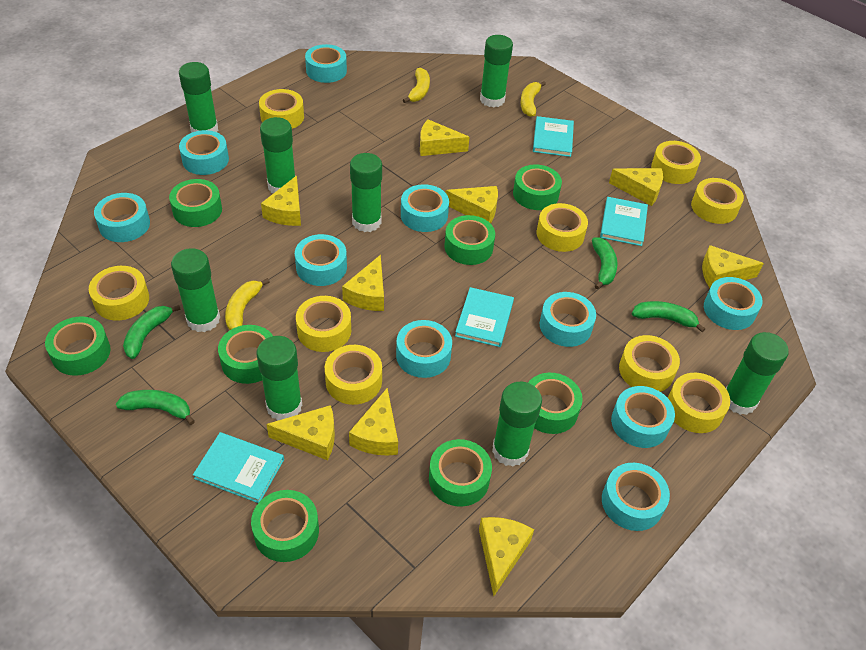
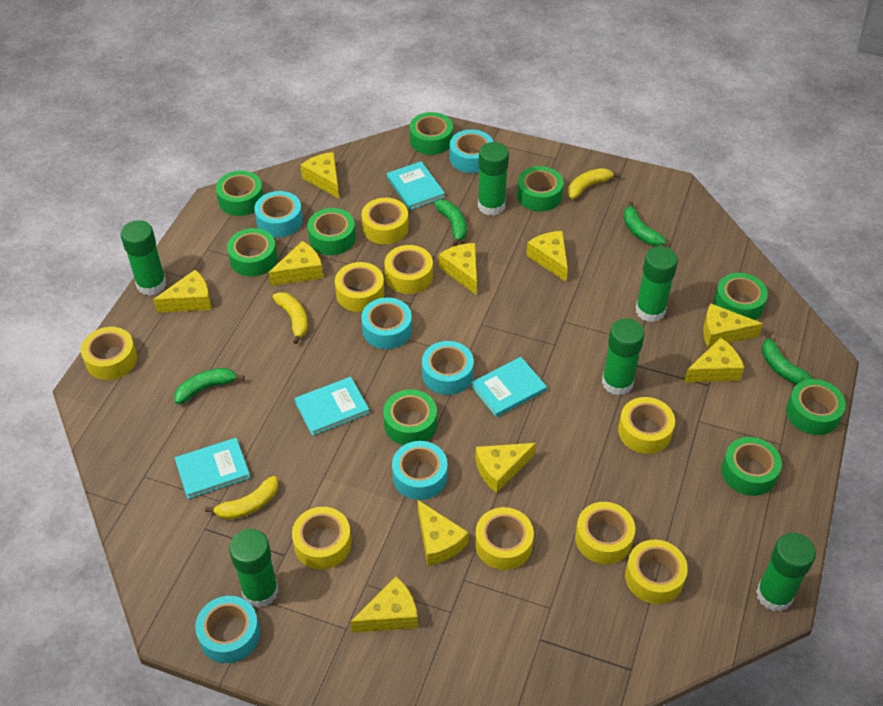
green glue stick: [171,248,220,332] [179,62,218,133] [257,336,302,420] [260,117,295,193] [350,153,382,232] [480,35,513,107] [492,382,542,467] [726,332,789,415] = 8 -> [121,220,166,296] [229,529,279,608] [478,142,509,216] [602,318,645,396] [636,246,678,322] [756,533,816,612] = 6
green tape: [45,316,111,376] [169,179,222,227] [218,325,273,384] [251,490,319,562] [429,439,492,507] [444,215,495,265] [513,165,562,210] [528,373,583,434] = 8 -> [216,171,263,216] [227,228,277,277] [307,208,356,255] [383,389,437,445] [410,112,453,155] [517,166,563,212] [714,273,768,320] [721,437,782,496] [786,379,846,435] = 9
turquoise tape: [94,193,150,242] [179,130,229,175] [295,234,347,286] [305,44,347,83] [396,320,452,378] [401,184,449,232] [540,292,596,347] [602,463,670,531] [611,386,675,448] [704,277,763,330] = 10 -> [195,596,260,663] [254,191,303,237] [361,298,412,349] [392,441,448,500] [422,341,474,395] [450,130,493,173] = 6
yellow cheese: [261,176,301,226] [266,405,335,460] [342,255,384,311] [349,388,398,456] [420,119,470,156] [446,186,498,224] [479,517,534,596] [609,168,663,206] [702,245,764,288] = 9 -> [153,270,211,313] [268,241,323,286] [301,152,339,199] [350,576,418,632] [418,500,469,566] [439,243,477,295] [475,443,536,493] [526,231,568,282] [684,338,744,382] [703,303,763,348] = 10

